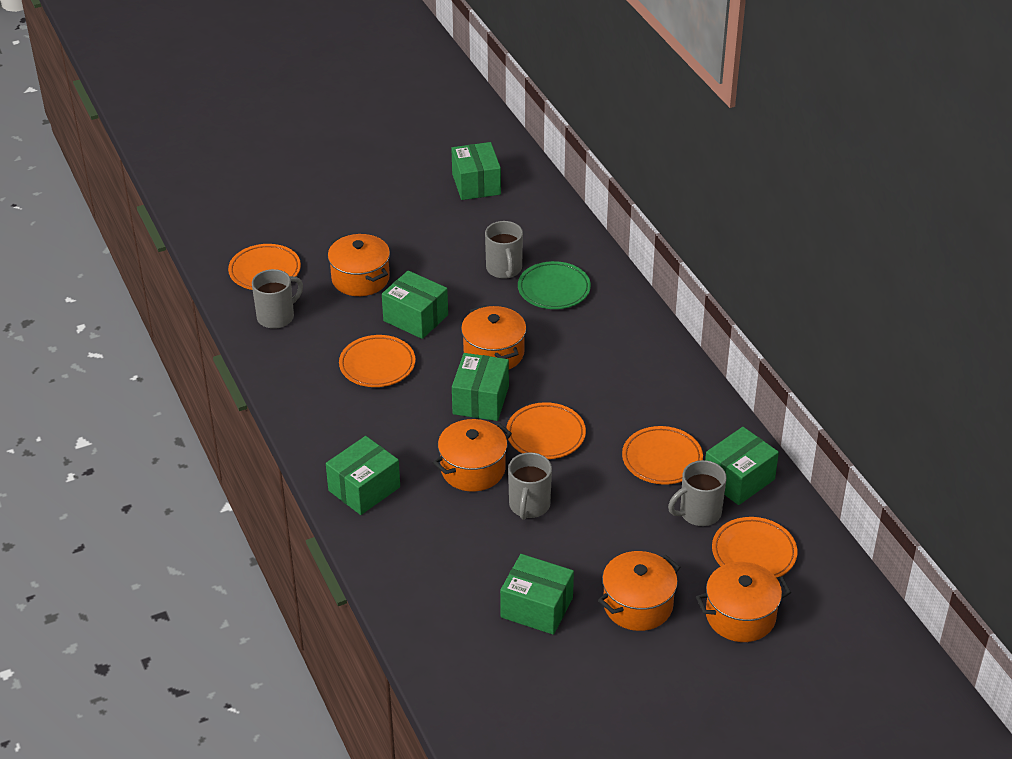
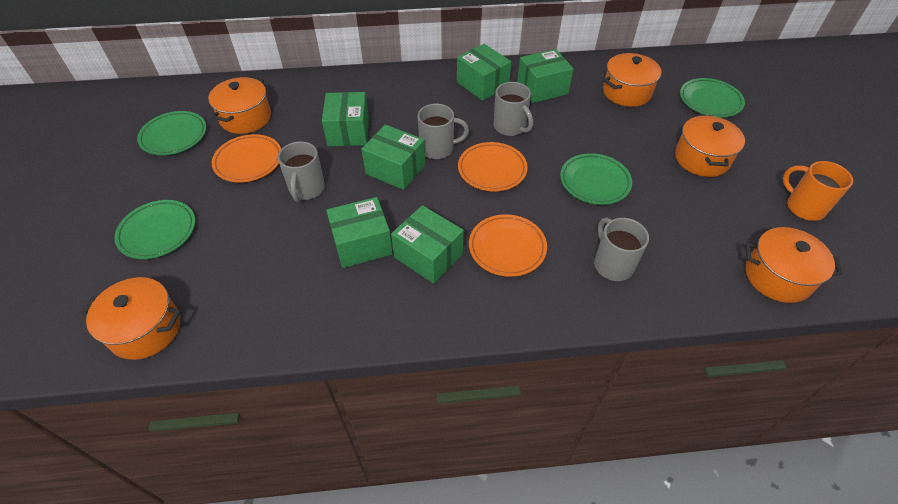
green plate: [518,261,591,309] = 1 -> [114,200,195,259] [137,111,206,155] [560,153,632,205] [680,78,745,117] = 4
orange mug: none = 0 -> [783,161,853,221] = 1
orange plate: [228,244,301,290] [339,335,415,387] [506,402,586,459] [622,426,703,485] [712,517,798,577] = 5 -> [212,134,281,182] [458,142,528,191] [469,214,547,277] = 3

